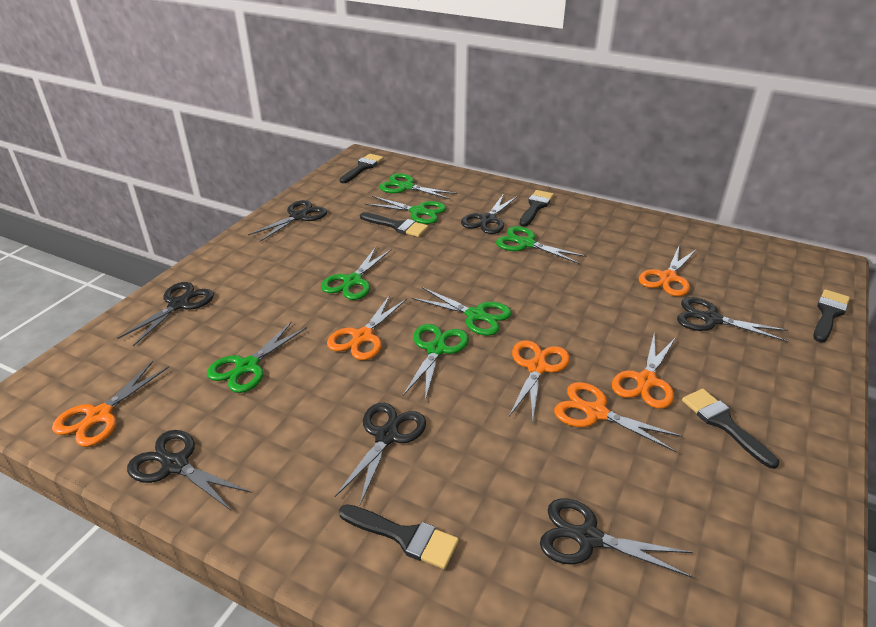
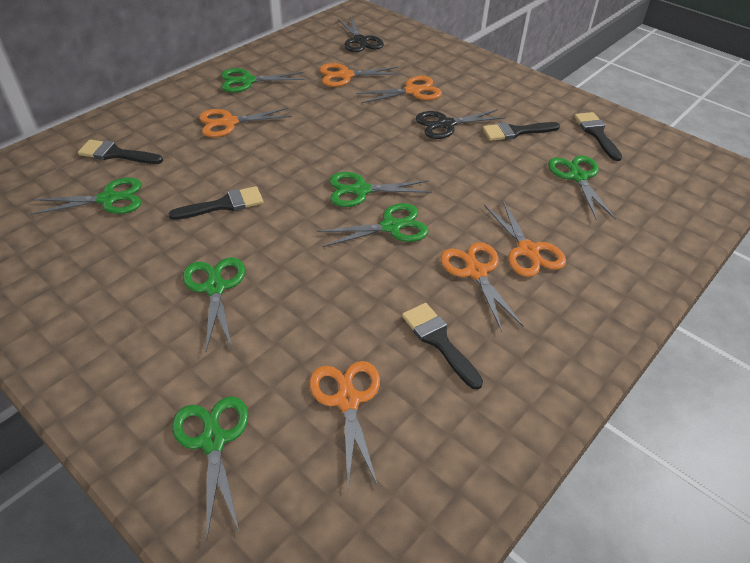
black brush: [339,154,384,183] [339,504,459,569] [360,212,429,237] [519,190,554,226] [682,389,779,469] [813,289,850,342] = 6 -> [78,139,163,164] [168,186,263,220] [402,303,483,390] [483,122,560,141] [574,112,622,161] = 5
black scissors: [117,282,214,346] [127,430,251,510] [248,200,327,242] [335,403,426,505] [461,193,518,234] [540,498,693,578] [677,297,788,342] = 7 -> [337,17,384,52] [416,109,506,139] = 2

